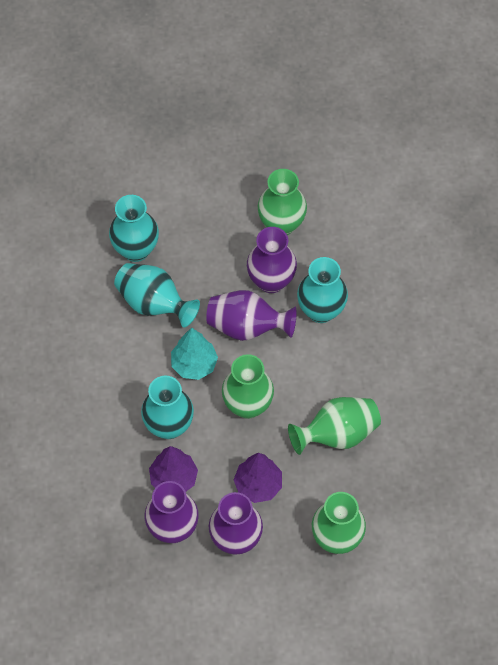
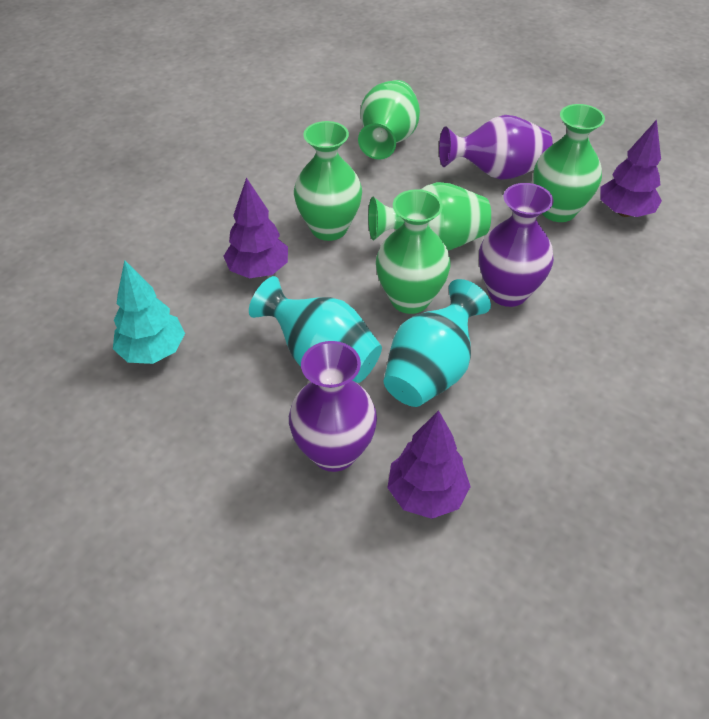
green vase: [222,354,274,419] [258,169,307,235] [288,397,381,455] [312,492,366,554] = 4 -> [294,121,362,241] [358,80,420,160] [368,182,491,251] [376,189,451,314] [533,104,605,222] = 5
purple tree: [149,446,198,491] [234,453,282,503] = 2 -> [223,178,288,278] [387,410,471,519] [600,120,662,217] = 3
purple vase: [144,481,199,543] [206,290,297,341] [209,492,263,555] [247,227,297,293] = 4 -> [289,341,377,472] [439,115,553,180] [479,183,554,307] = 3
turquoise vase: [109,195,159,262] [114,263,200,328] [141,376,194,439] [297,257,348,323] = 4 -> [249,276,382,383] [384,279,491,407] = 2

